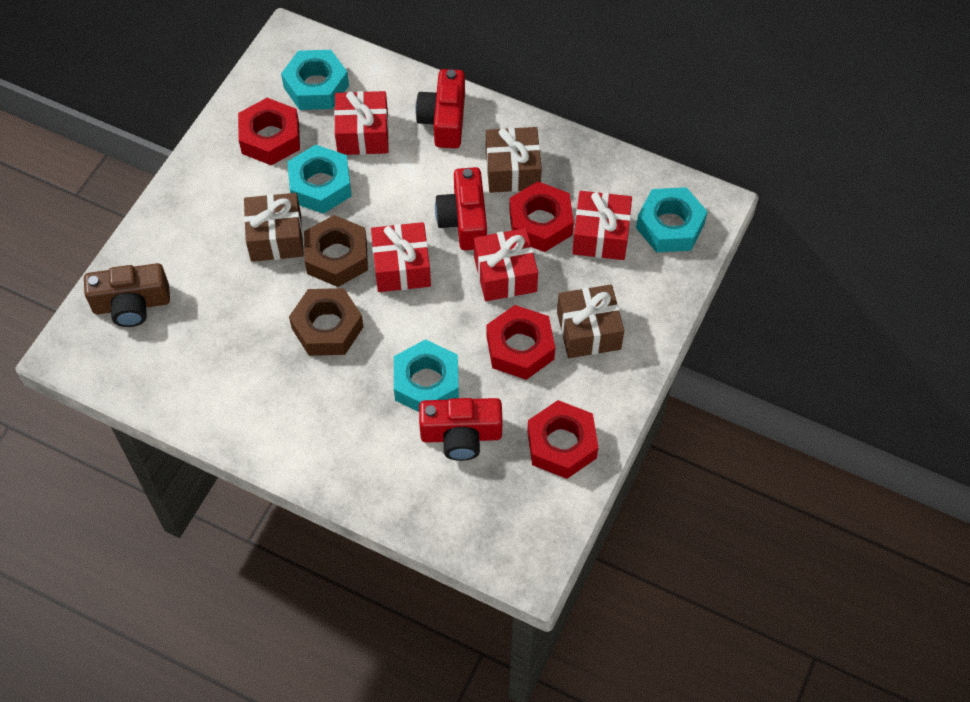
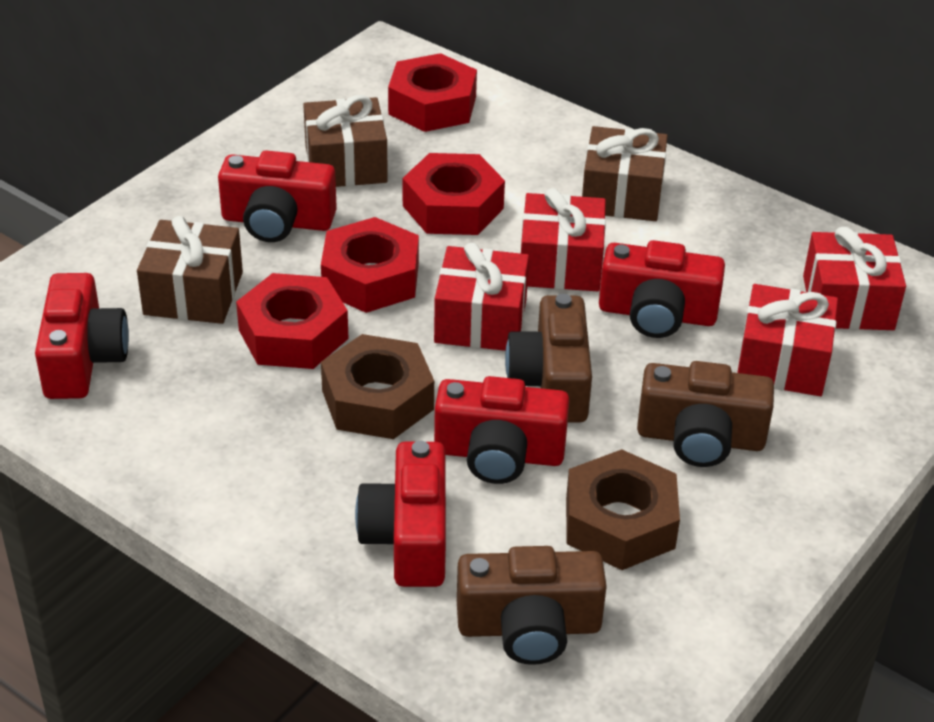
brown camera: [84,263,170,327] = 1 -> [457,546,607,665] [505,294,592,422] [637,361,774,467] = 3
red camera: [416,69,465,148] [419,398,503,461] [435,167,487,250] = 3 -> [35,273,129,399] [218,150,337,242] [355,441,446,587] [434,376,569,484] [599,240,725,338] = 5
turquoise nut: [281,50,349,110] [287,145,352,214] [394,339,459,412] [636,187,708,252] = 4 -> none = 0

